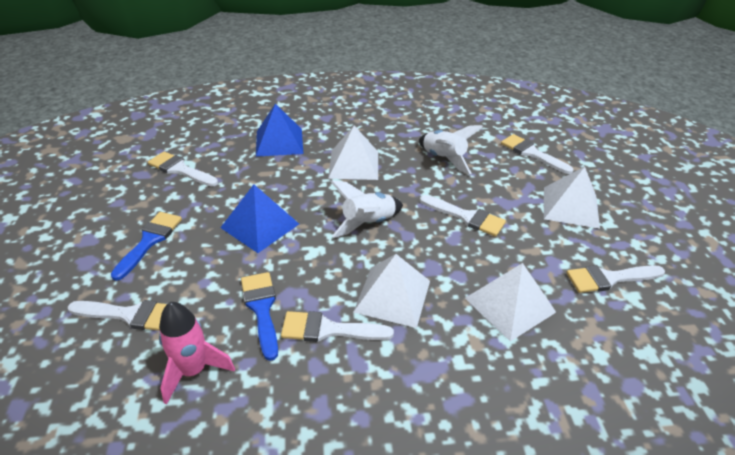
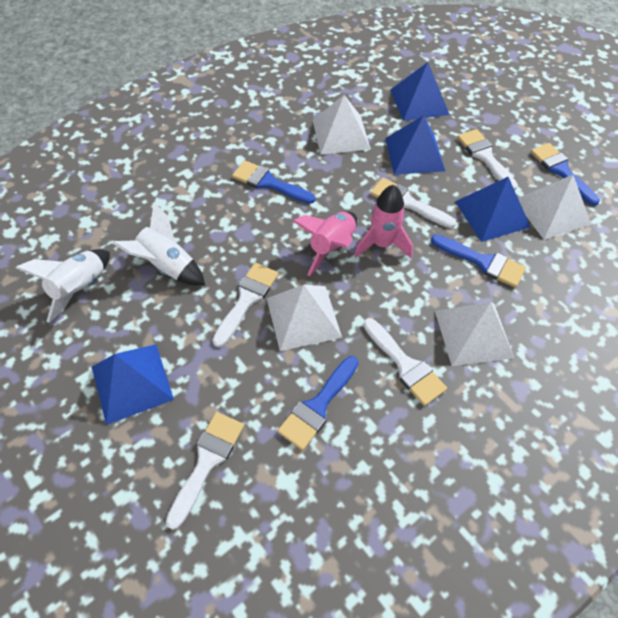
blue brush: [111,212,182,281] [241,272,278,361] = 2 -> [232,160,315,204] [278,356,359,450] [431,234,526,287] [531,143,600,206] = 4
blue pyramid: [220,184,299,253] [256,103,304,157] = 2 -> [92,344,174,425] [385,115,445,175] [390,62,450,121] [455,177,531,242] = 4
pink rocket: [159,302,235,405] = 1 -> [292,211,357,276] [354,185,413,258] = 2
white brush: [68,300,167,331] [148,151,218,187] [281,311,394,342] [420,195,506,236] [501,134,573,174] [566,265,665,293] = 6 -> [166,412,244,530] [212,263,278,347] [363,318,447,406] [370,178,457,228] [457,129,518,190] = 5

